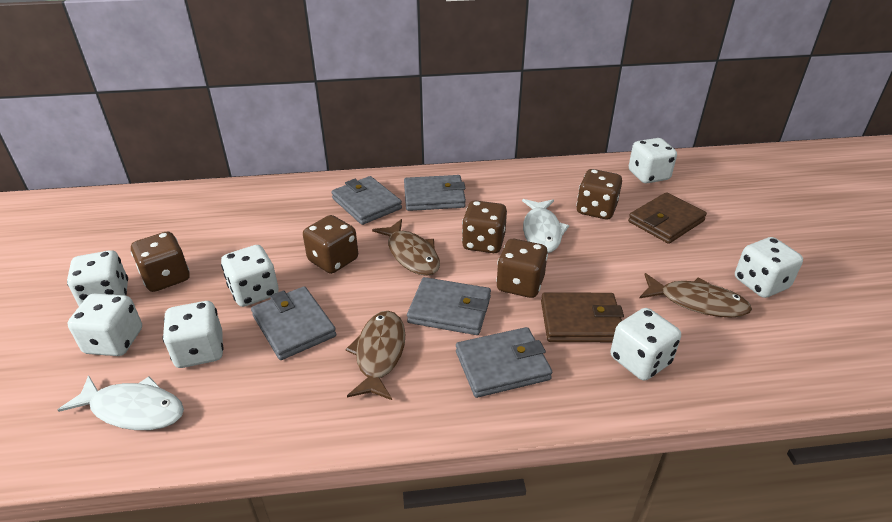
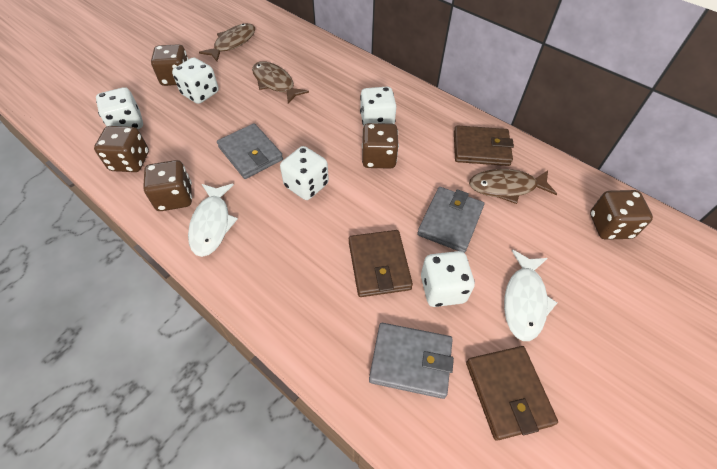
brown wallet: [541,293,624,342] [628,192,707,244] = 2 -> [349,230,413,297] [454,125,514,166] [466,346,558,441] = 3
grey wallet: [251,286,336,360] [331,176,402,225] [404,175,466,211] [407,277,491,335] [456,327,552,398] = 5 -> [217,123,283,179] [369,323,454,399] [417,187,484,253] = 3
white dice: [67,250,128,306] [68,294,142,356] [163,301,224,368] [221,245,279,307] [610,308,681,381] [629,138,677,184] [735,237,803,298] = 7 -> [96,87,143,129] [172,57,219,104] [280,146,329,200] [360,87,397,127] [421,251,475,307] = 5

